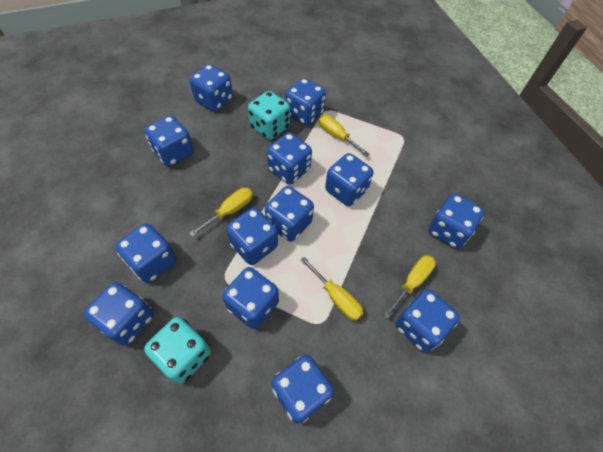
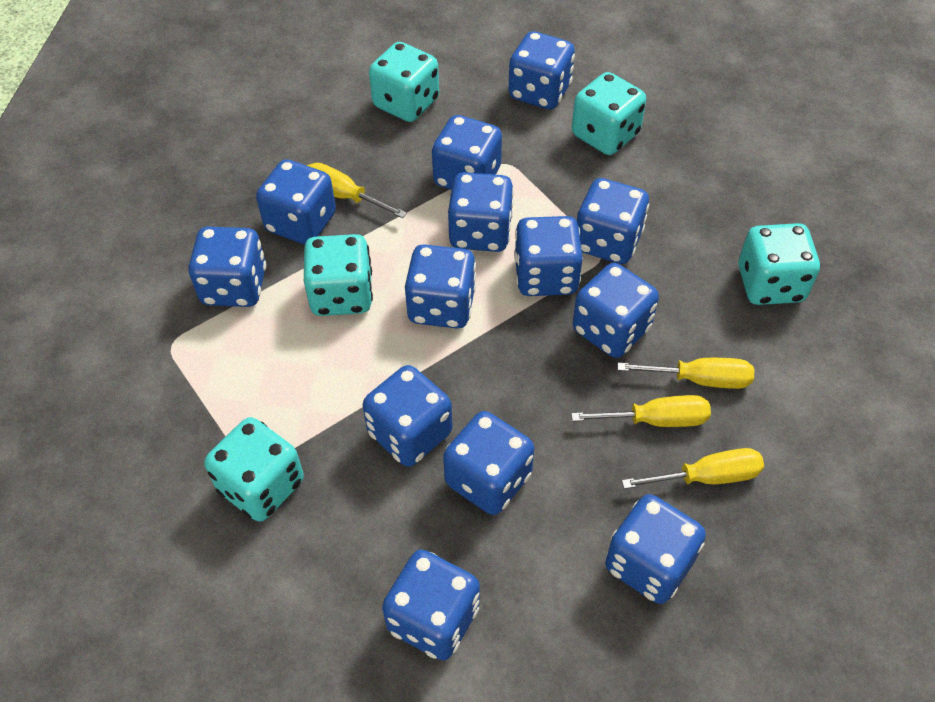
turquoise dice: [144,317,211,384] [248,91,290,140] = 2 -> [204,417,304,522] [304,234,373,316] [369,42,439,122] [572,72,646,155] [738,223,820,305] = 5

